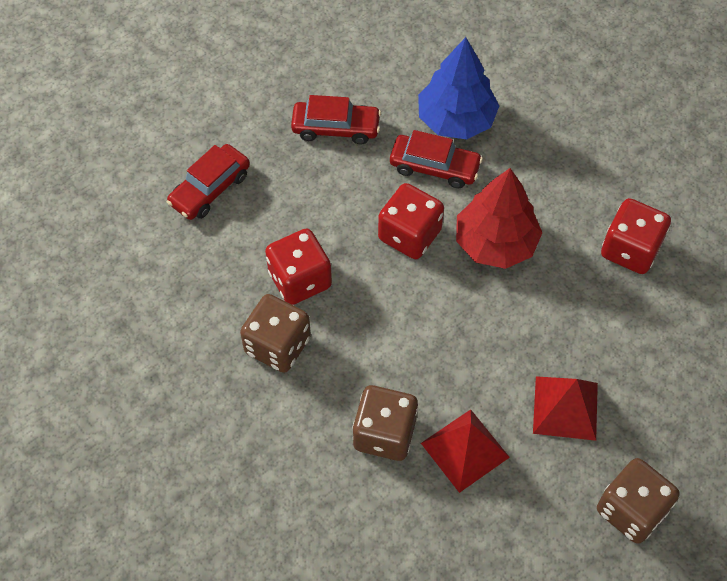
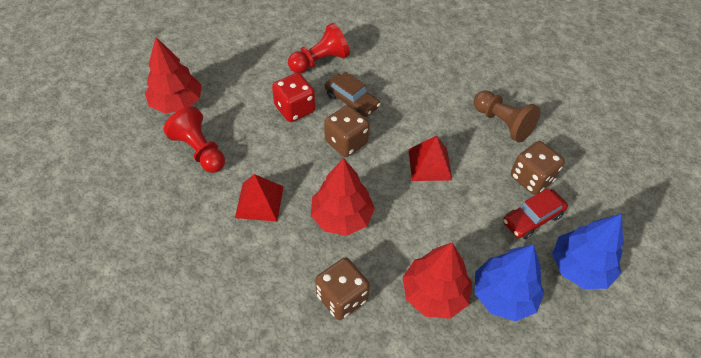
blue tree: [418,37,499,139] = 1 -> [475,244,544,321] [552,214,624,289] = 2
brown car: none = 0 -> [325,72,380,117] = 1
brown pawn: none = 0 -> [474,90,541,143] = 1
red car: [167,144,250,220] [291,95,381,144] [390,130,483,189] = 3 -> [503,188,568,239] = 1
red dice: [265,228,332,305] [378,183,444,259] [601,198,671,274] = 3 -> [272,73,315,122] = 1
red pawn: none = 0 -> [164,107,225,173] [288,23,350,73] = 2
red tree: [456,168,542,269] = 1 -> [145,37,202,113] [311,158,375,236] [402,242,472,319] = 3

